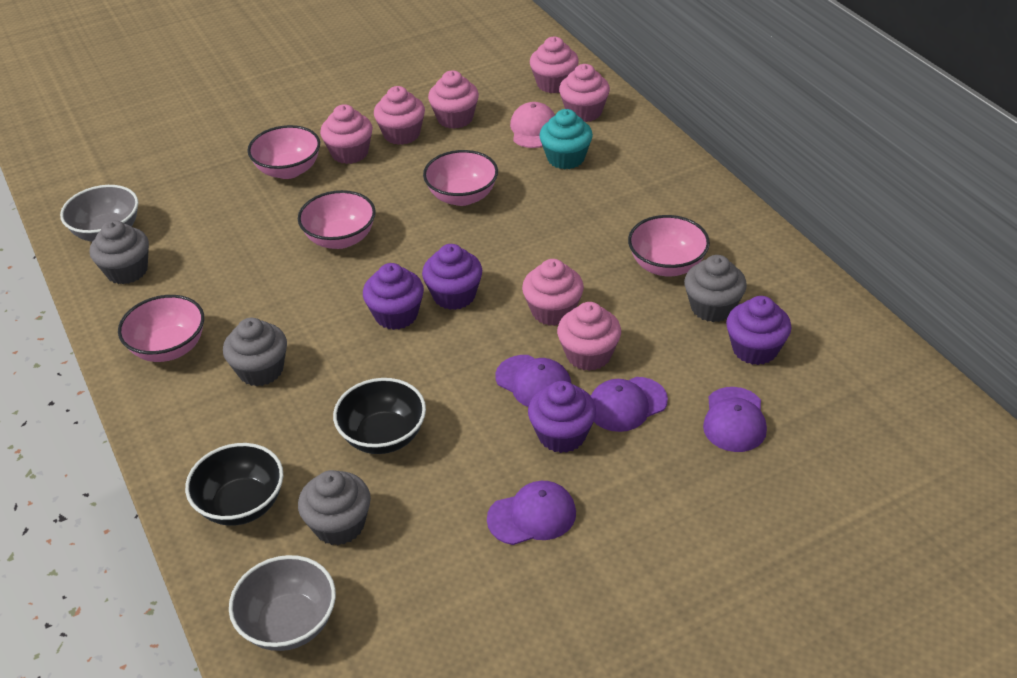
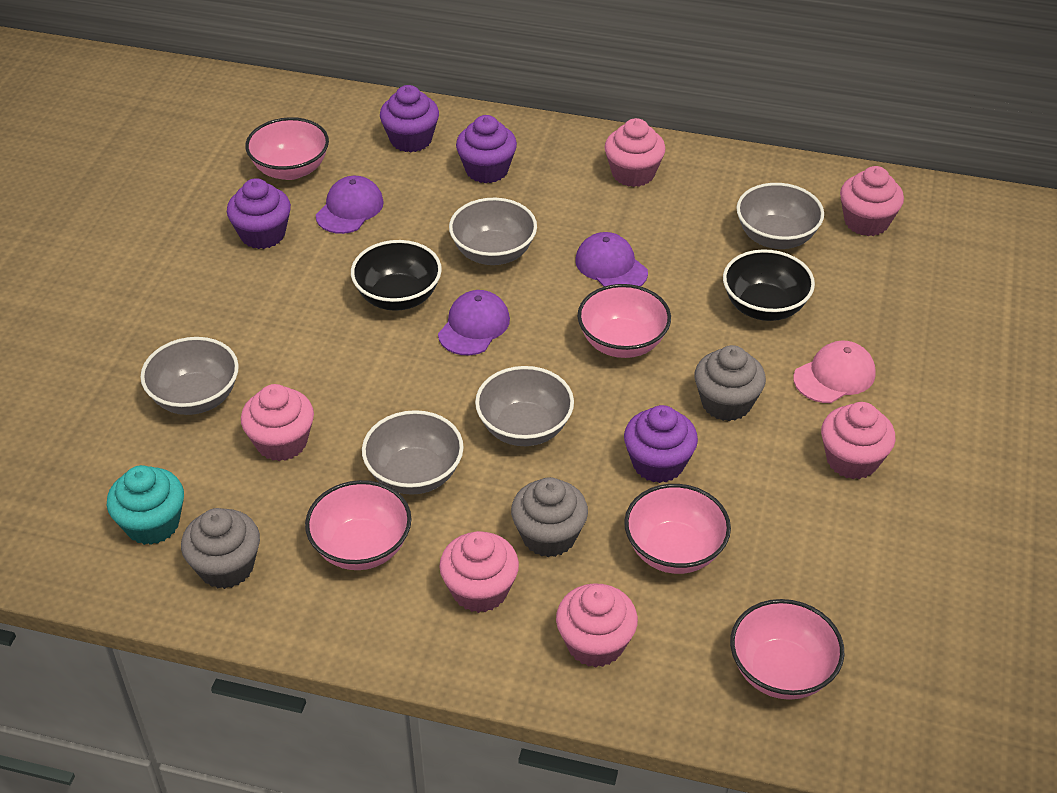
grey bowl: [60,185,138,242] [229,555,336,651] = 2 -> [140,337,239,415] [362,410,464,495] [449,198,537,265] [475,366,574,446] [736,183,824,249] = 5
grey cupcake: [90,220,149,284] [223,318,287,386] [298,470,371,545] [684,255,747,322] = 4 -> [181,508,260,589] [511,477,588,557] [695,345,766,421] = 3
pink cupcake: [320,104,373,164] [374,86,425,145] [428,71,479,129] [522,259,584,326] [530,37,579,94] [557,302,621,371] [559,64,610,122] = 7 -> [241,384,314,461] [439,531,519,613] [556,583,638,668] [605,118,666,187] [821,402,895,479] [840,166,904,236] = 6
purple cap: [487,481,576,545] [495,355,572,407] [591,377,668,432] [703,387,767,452] = 4 -> [316,176,384,234] [438,290,510,355] [575,232,648,287] = 3

